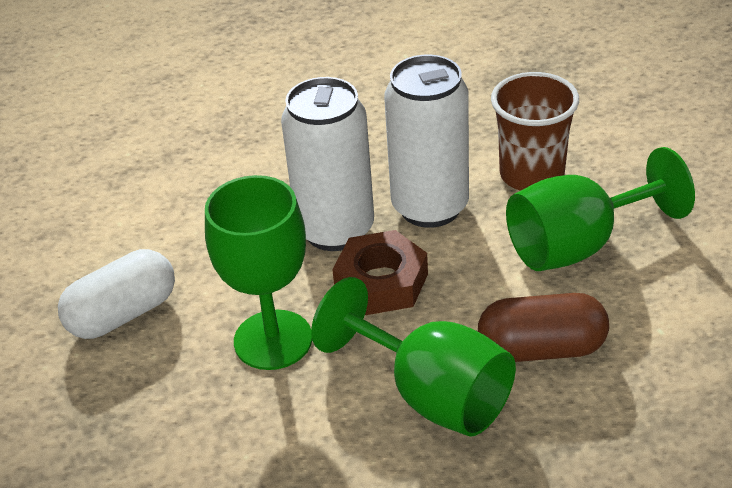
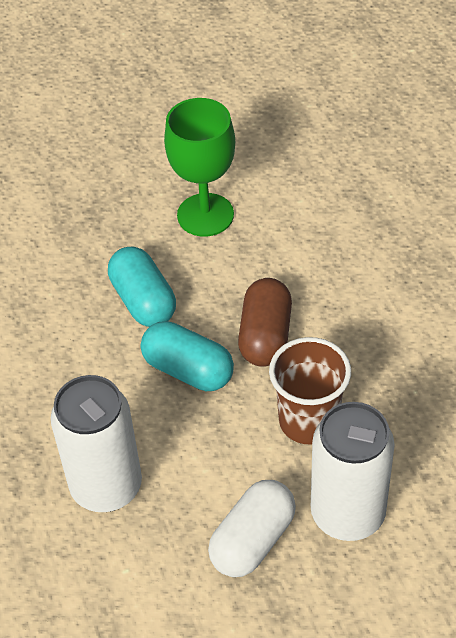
brown nut: [332,230,428,315] = 1 -> none = 0
green goblet: [205,175,312,370] [311,277,516,437] [506,147,695,271] = 3 -> [164,98,235,237] = 1
turquoise capsule: none = 0 -> [108,247,176,327] [141,321,234,391] = 2

